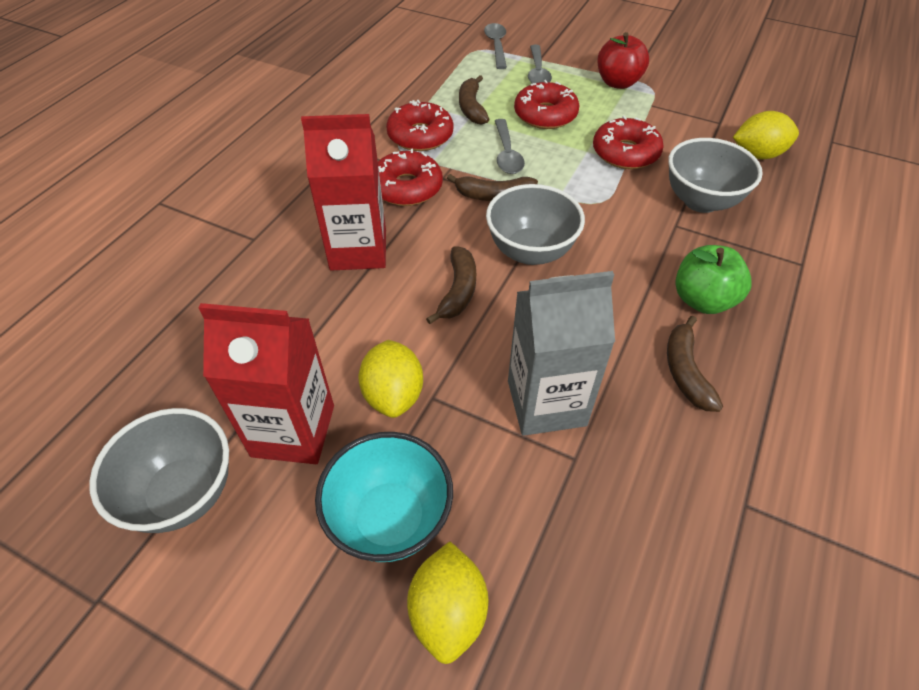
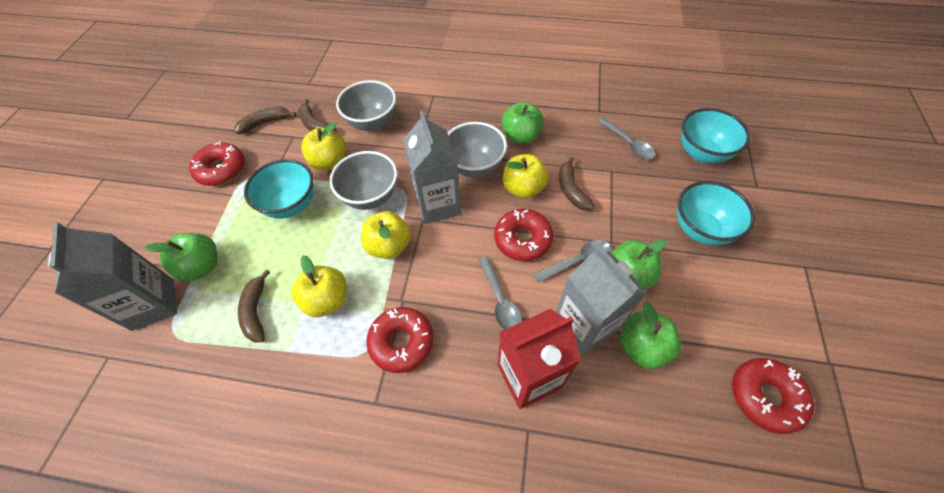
green apple: [675,245,751,314] = 1 -> [145,233,217,282] [502,102,544,144] [611,239,667,289] [620,302,681,369] = 4
grey carton: [508,271,615,436] = 1 -> [48,222,177,331] [403,111,462,224] [556,244,647,355] = 3
red apple: [597,32,649,89] = 1 -> none = 0
red carton: [198,303,334,464] [301,114,386,271] = 2 -> [498,309,581,409] = 1
turquoise bowl: [315,432,453,562] = 1 -> [244,159,314,219] [677,181,755,246] [681,108,750,163] = 3
yellow apple: none = 0 -> [292,255,347,317] [301,122,346,170] [361,211,411,259] [503,154,548,199] = 4
yellow lemon: [358,340,423,418] [407,541,489,664] [733,111,799,159] = 3 -> none = 0

